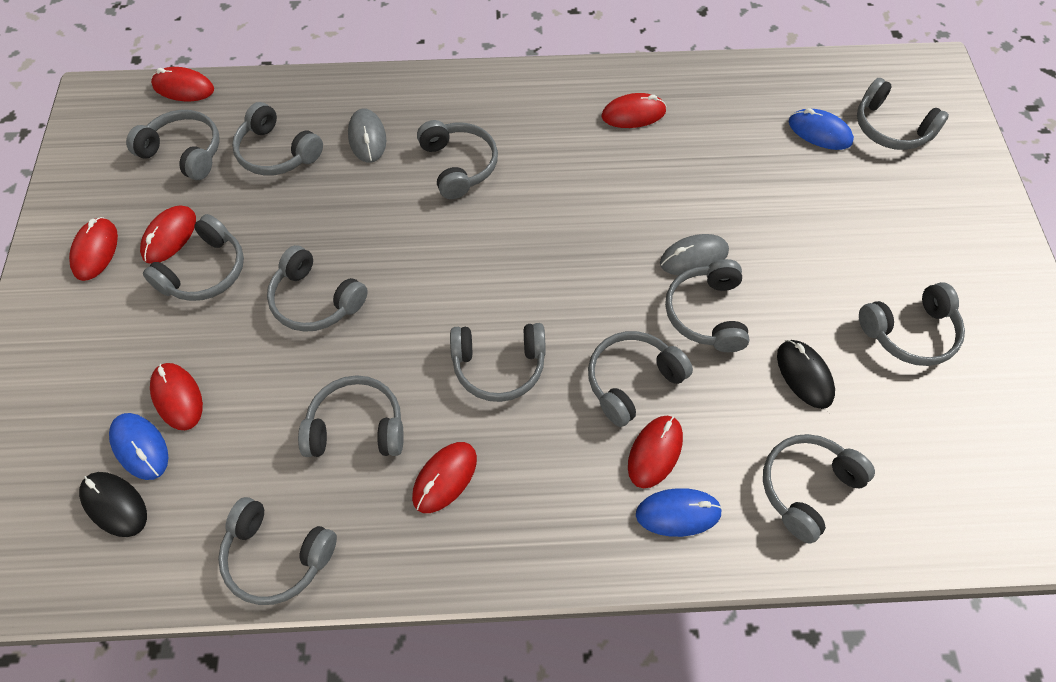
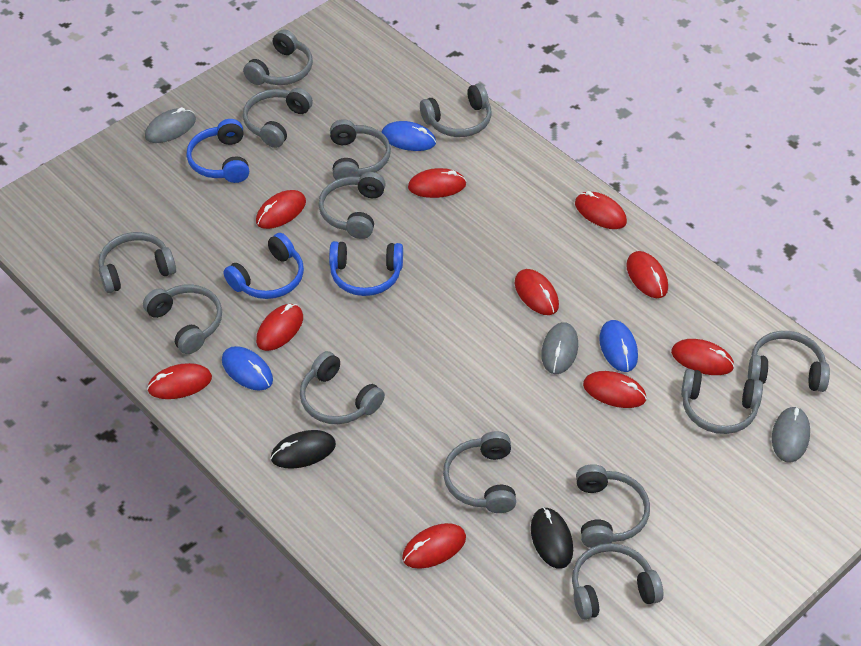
blue headphones: none = 0 -> [186,119,249,183] [223,233,304,299] [329,241,403,296] = 3
grey mouse: [348,109,386,163] [660,234,729,276] = 2 -> [145,107,196,143] [541,322,578,374] [772,406,810,462] = 3
red mouse: [69,217,118,281] [140,205,196,264] [150,363,203,430] [151,67,214,101] [412,442,477,513] [602,93,667,128] [628,416,683,488] = 7 -> [147,363,212,399] [256,190,306,229] [256,304,303,351] [402,523,466,569] [408,168,466,198] [515,269,559,315] [575,191,627,229] [583,371,647,408] [626,251,668,298] [671,339,735,375] = 10

